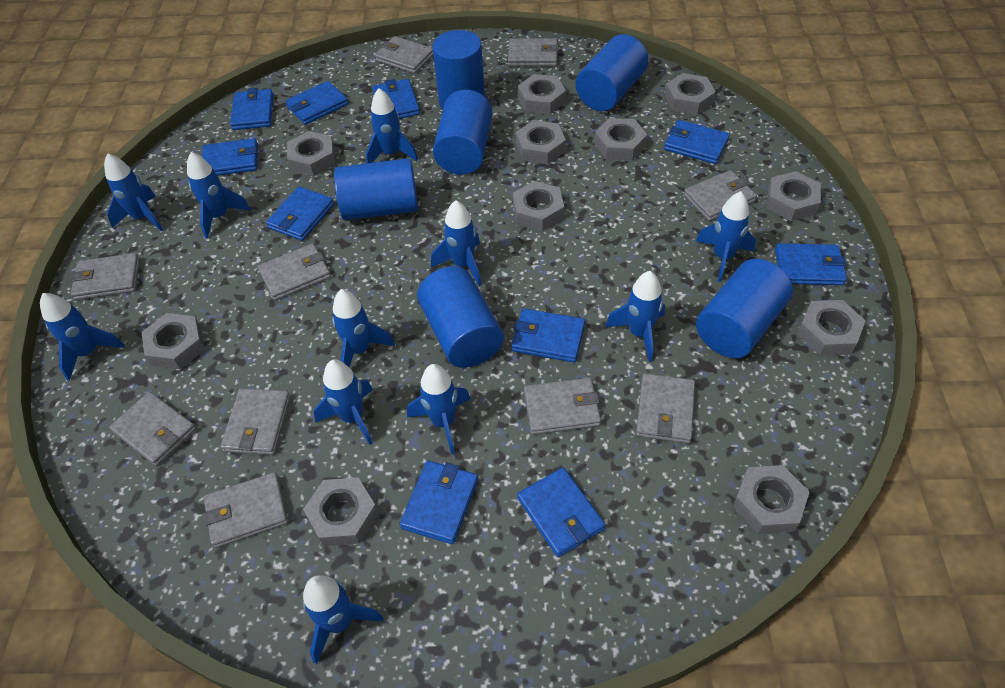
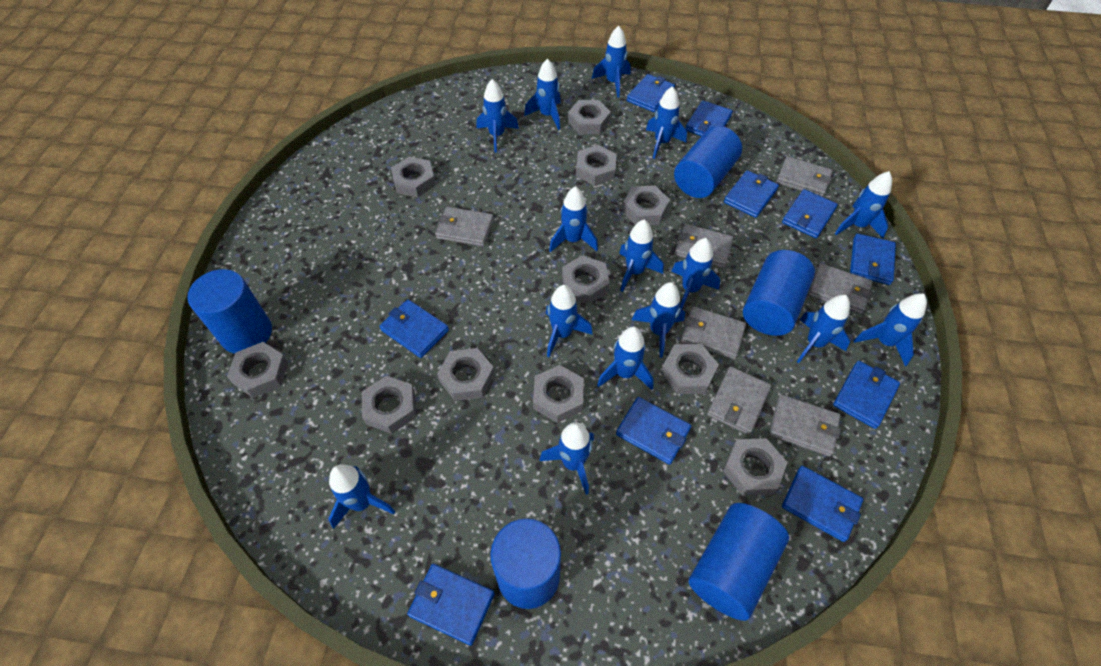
blue cylinder: [334,158,418,220] [417,266,504,368] [432,30,485,110] [433,90,492,175] [576,34,648,111] [696,259,793,358] = 6 -> [188,269,272,354] [490,518,561,609] [674,126,742,198] [689,503,789,621] [743,250,815,336] = 5
blue rocket: [40,293,125,381] [104,153,163,231] [187,152,251,239] [303,575,383,664] [314,359,373,445] [332,289,395,367] [366,88,418,163] [407,364,471,454] [431,200,481,286] [605,271,665,362] [696,191,756,282] = 11 -> [329,464,395,529] [476,79,519,153] [524,58,561,130] [539,422,594,495] [546,285,593,357] [549,186,598,252] [592,26,631,98] [597,327,654,390] [619,220,663,292] [632,282,685,358] [646,86,687,159] [672,238,720,309] [797,295,850,363] [835,171,892,238] [853,294,927,366] = 15
grey wallet: [70,253,140,300] [109,392,196,466] [203,472,288,548] [221,388,290,455] [258,243,331,301] [375,36,433,74] [508,38,559,66] [524,378,601,435] [636,373,695,444] [684,170,757,221] = 10 -> [435,207,494,246] [674,224,734,269] [681,306,746,360] [707,366,771,435] [769,394,841,457] [776,156,833,197] [809,263,873,314] = 7

